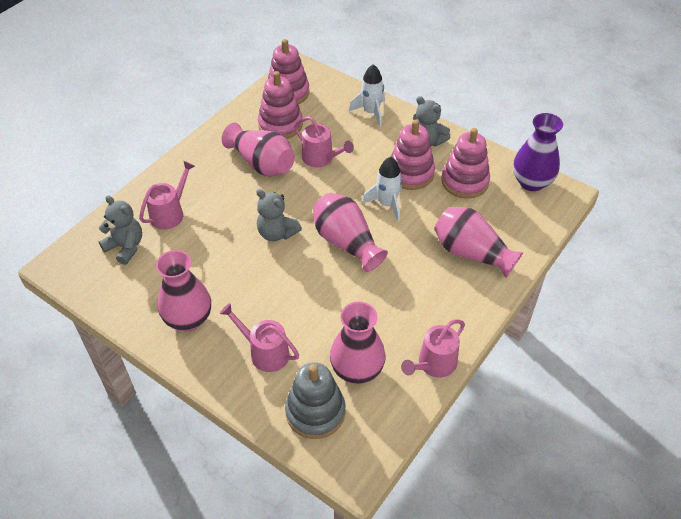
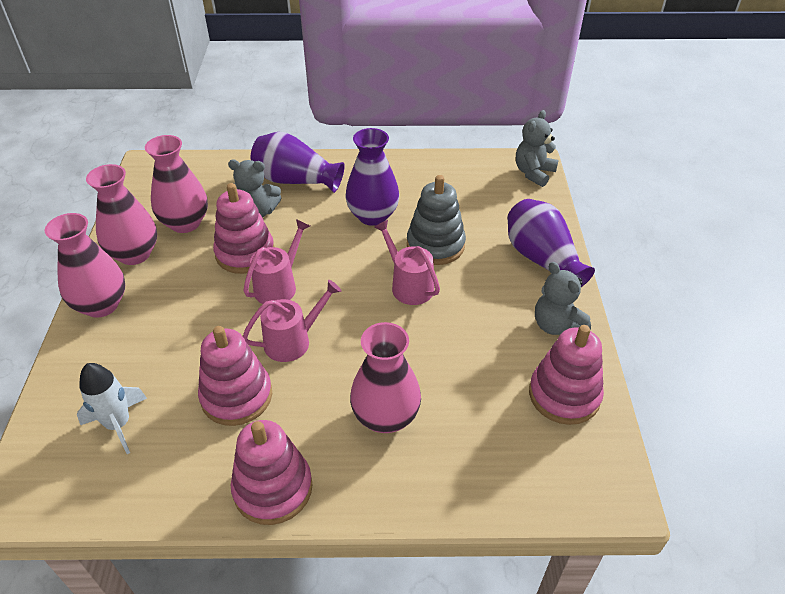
pink vase: [156,250,211,331] [222,123,295,176] [313,193,388,272] [330,302,386,384] [434,207,523,278] = 5 -> [45,213,125,318] [86,164,157,265] [145,135,208,233] [350,322,421,433] = 4
pink watering can: [139,161,195,229] [220,303,299,372] [294,116,354,168] [401,319,465,377] = 4 -> [243,219,310,304] [243,280,341,362] [374,220,440,305] = 3
purple vase: [513,113,563,191] = 1 -> [251,132,345,193] [345,128,399,226] [507,199,595,287] = 3
white rocket: [349,64,385,127] [362,157,402,222] = 2 -> [77,363,147,454] = 1

